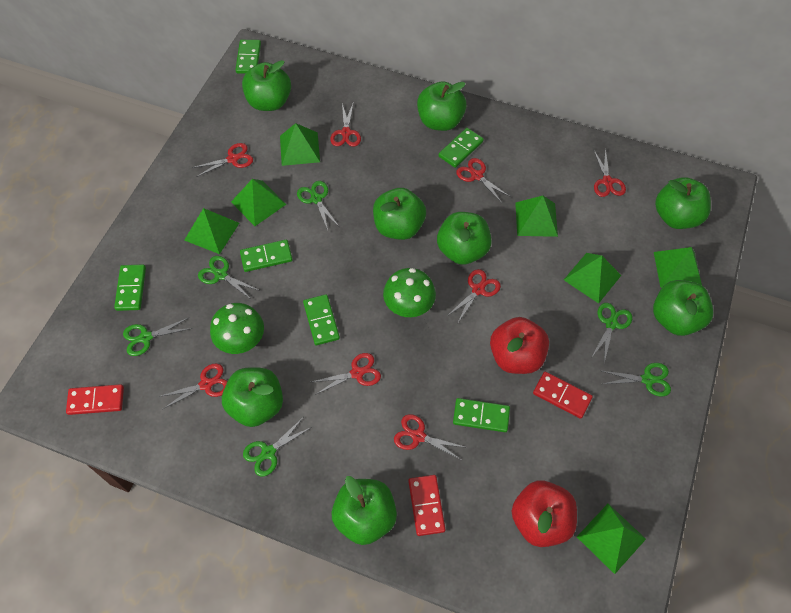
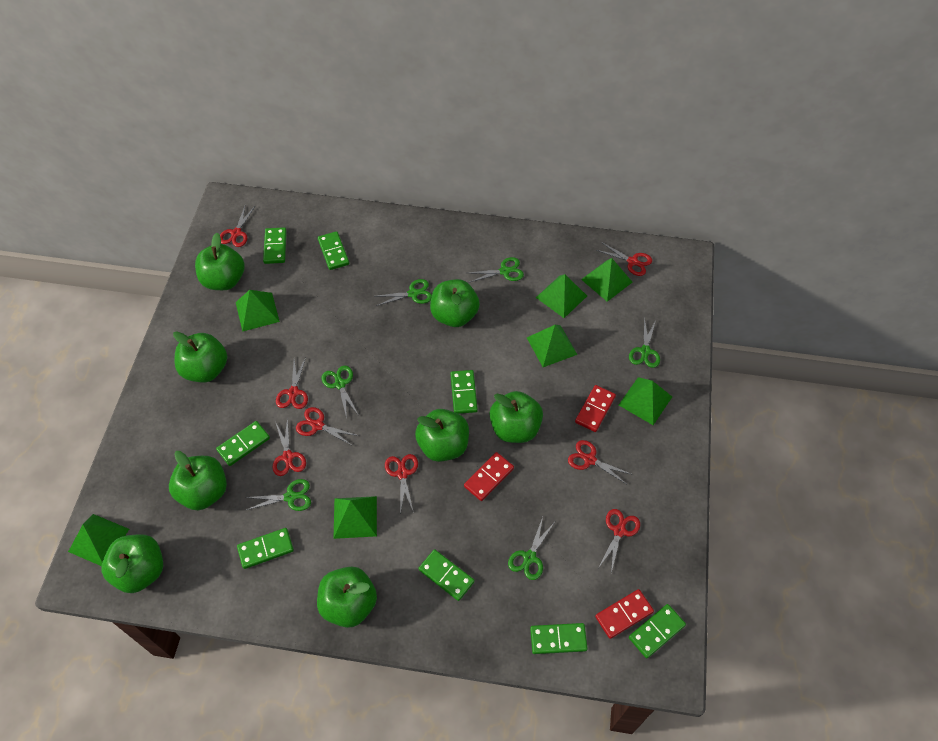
green domino: [114,265,146,311] [235,40,261,74] [240,240,293,272] [303,294,340,345] [439,128,484,168] [453,398,510,432] = 6 -> [216,421,270,466] [237,528,294,569] [263,227,287,264] [318,231,349,270] [418,549,475,601] [450,370,478,414] [530,623,588,654] [629,604,686,659] = 8
green mushroom: [210,303,264,354] [383,268,436,317] = 2 -> none = 0
red apple: [490,317,549,374] [512,480,577,547] = 2 -> none = 0

